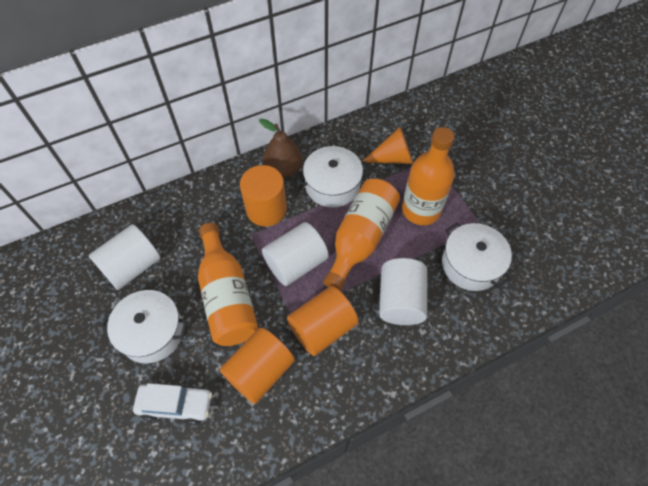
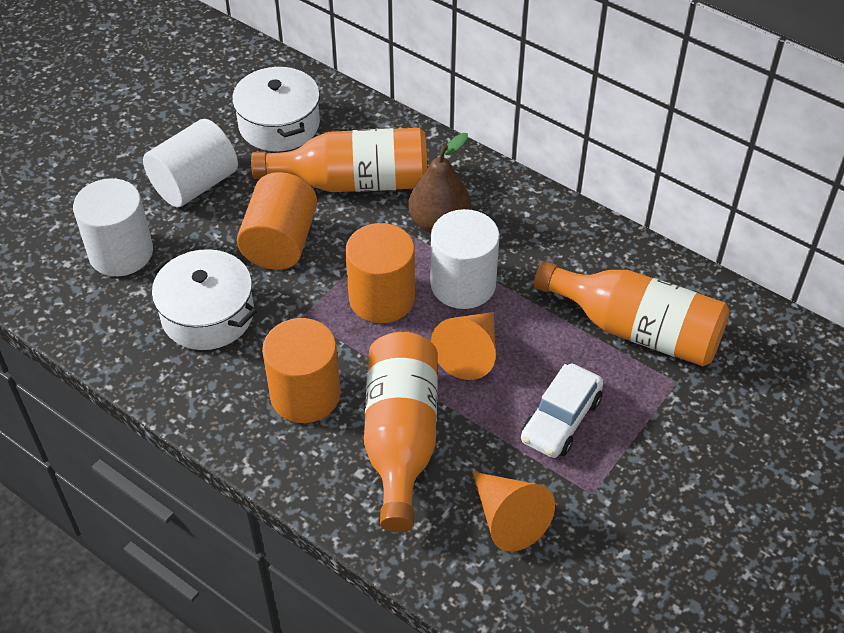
orange cone: [363,127,413,164] = 1 -> [431,312,496,380] [473,472,555,552] = 2
white pot: [101,290,188,363] [296,146,370,208] [442,222,512,291] = 3 -> [151,249,257,350] [232,66,320,152] = 2

